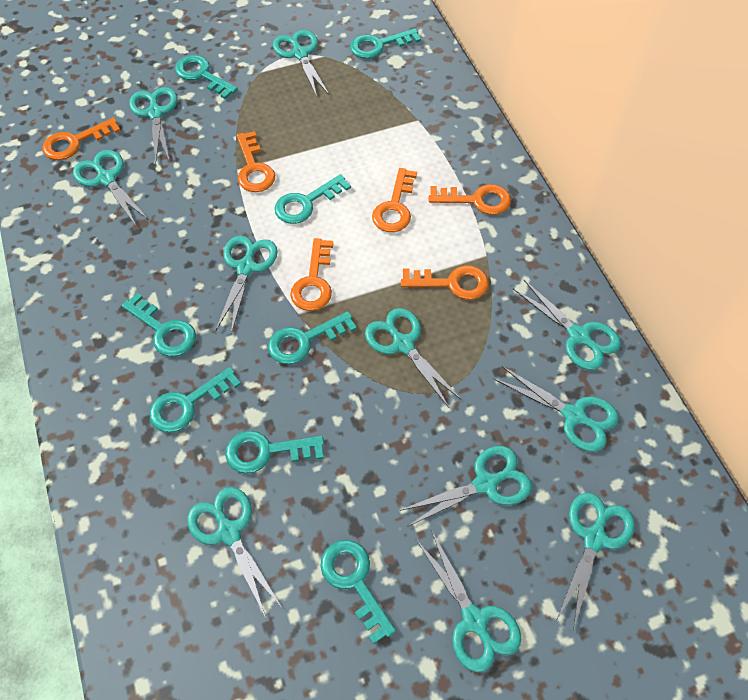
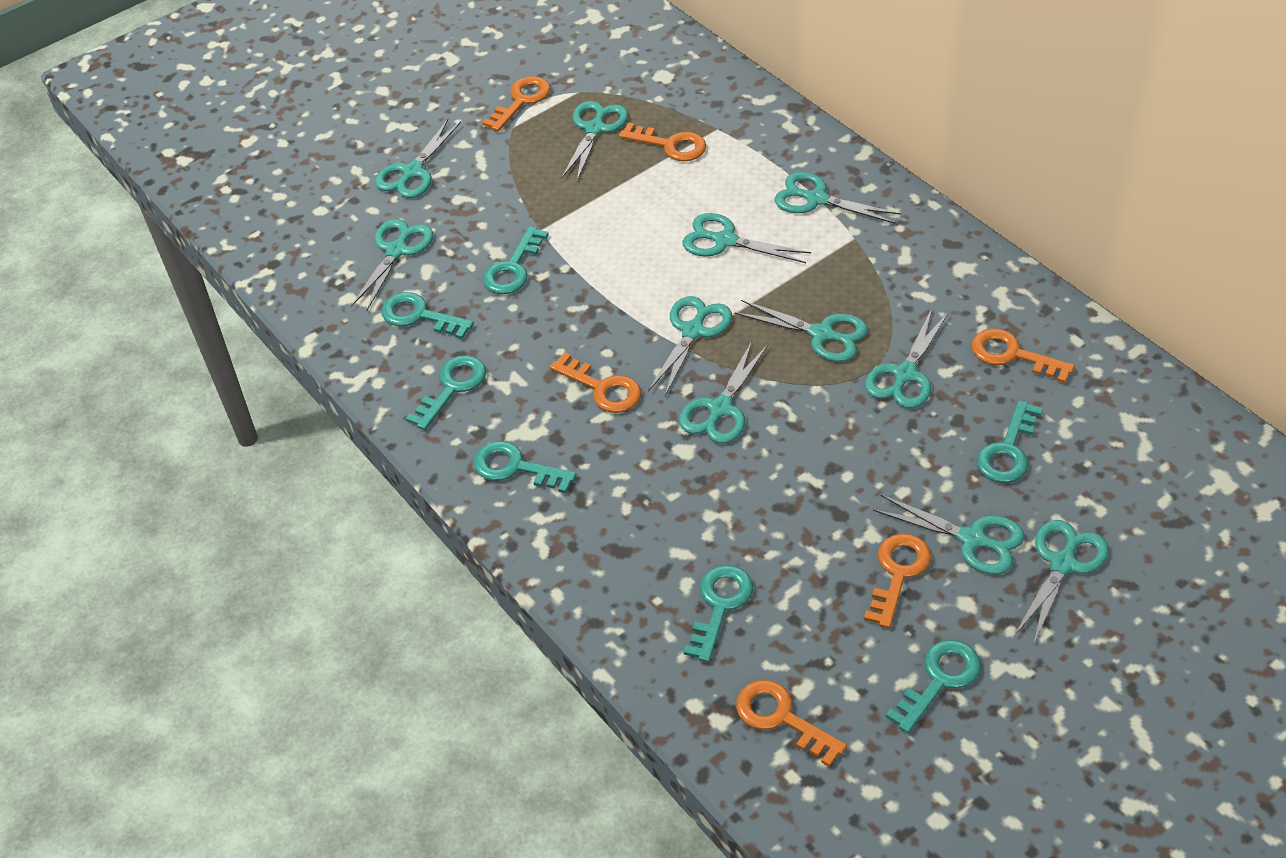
turquoise key: [121,293,196,357] [149,367,241,432] [175,55,238,99] [225,431,324,474] [268,312,357,365] [274,174,351,224] [320,540,396,644] [350,29,421,59] = 8 -> [381,292,474,339] [406,355,486,430] [473,441,577,493] [483,226,549,294] [684,565,753,662] [886,640,981,733] [977,400,1042,483] = 7

